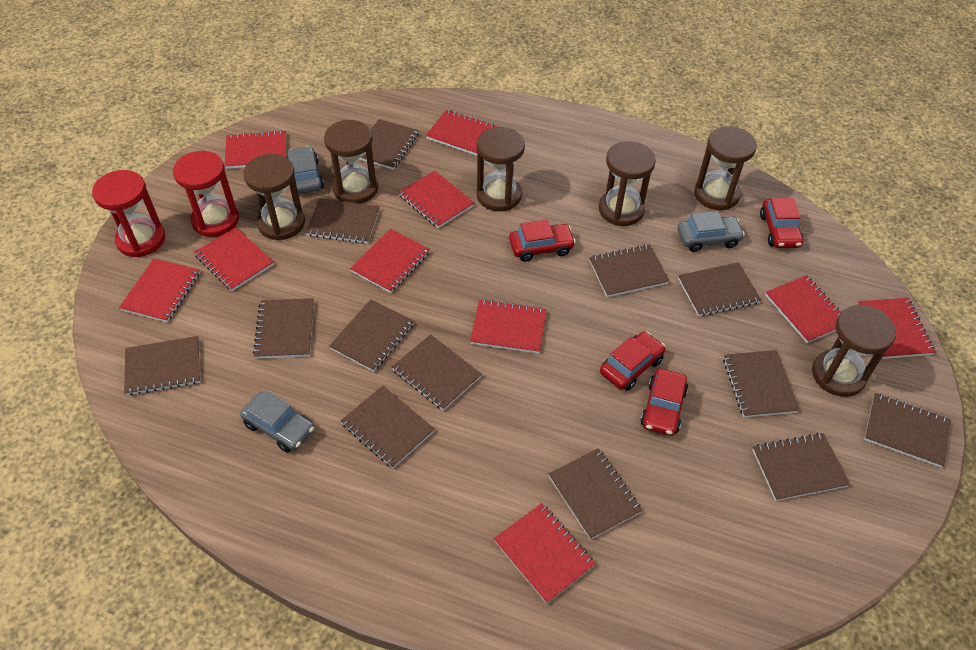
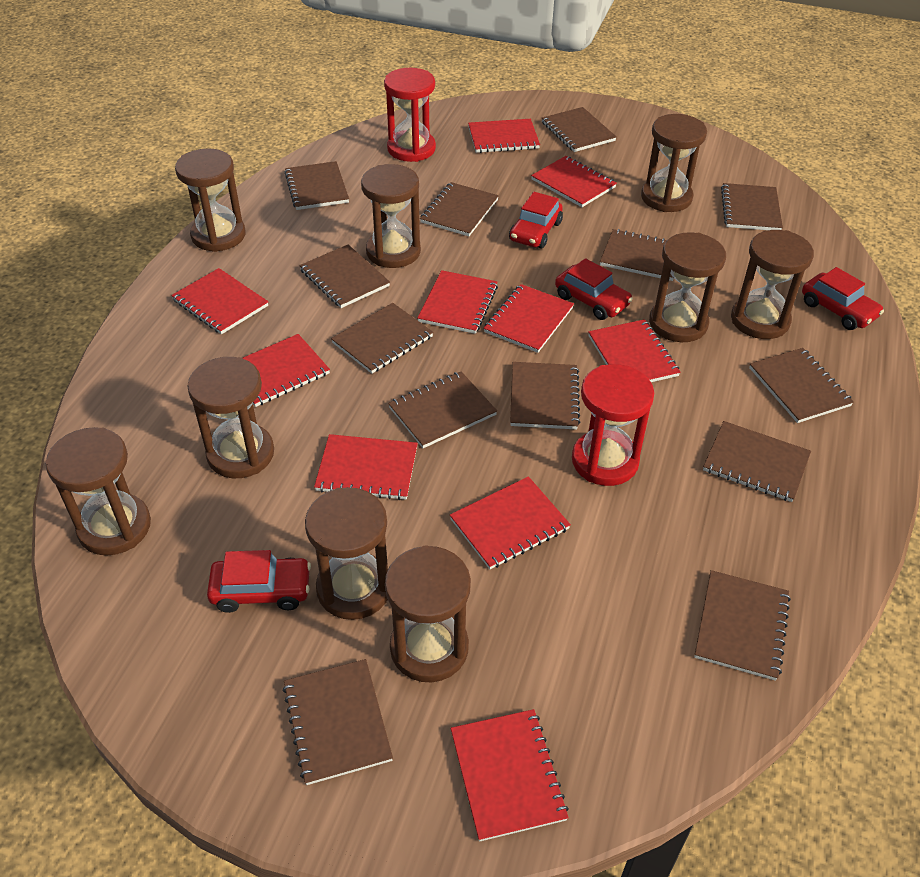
brown hourglass: [243,154,305,240] [324,120,378,203] [477,127,525,211] [599,141,656,226] [694,126,757,210] [812,304,896,397] = 6 -> [46,427,151,556] [175,148,245,252] [187,357,274,478] [305,487,388,620] [361,164,421,268] [385,545,471,682] [641,114,707,212] [649,232,726,342] [731,230,814,339] = 9
grey car: [240,390,314,452] [287,146,324,194] [678,211,745,252] = 3 -> none = 0

